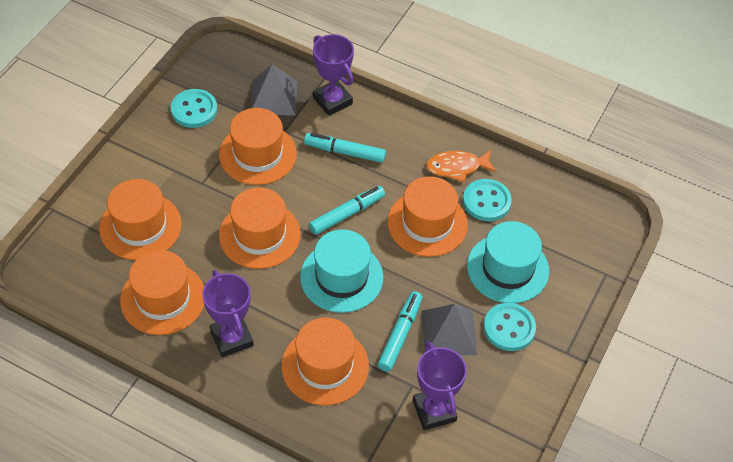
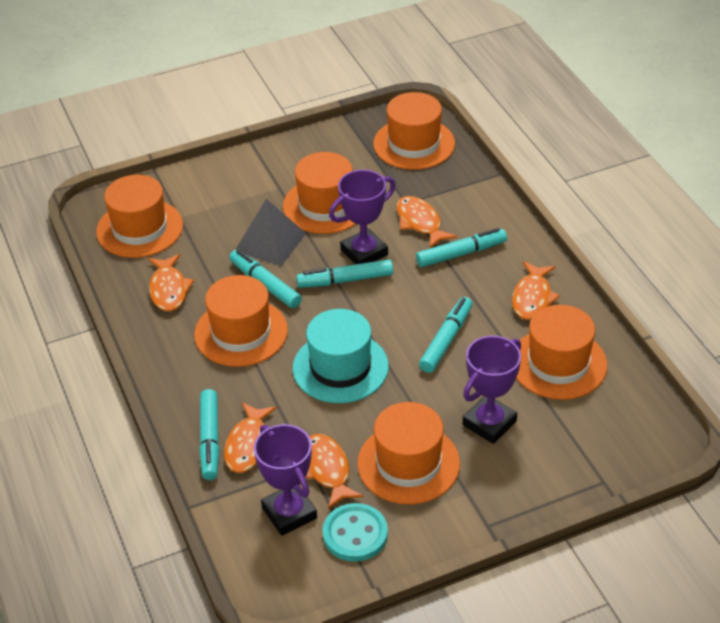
grey pyramid: [250,64,298,115] [421,304,477,355] = 2 -> [235,199,306,266] = 1
orange fish: [426,150,497,182] = 1 -> [148,254,194,311] [224,402,276,473] [305,434,363,509] [397,196,457,248] [512,261,560,320] = 5
turquoise button: [171,89,217,128] [463,179,512,221] [484,303,536,351] = 3 -> [322,503,388,562] = 1
turquoise hat: [300,229,383,313] [467,221,549,303] = 2 -> [293,309,389,403] = 1
turquoise marker: [304,133,386,163] [309,186,385,235] [377,291,422,372] = 3 -> [199,389,220,480] [229,250,302,308] [296,259,393,288] [416,228,507,267] [419,297,472,373] = 5

